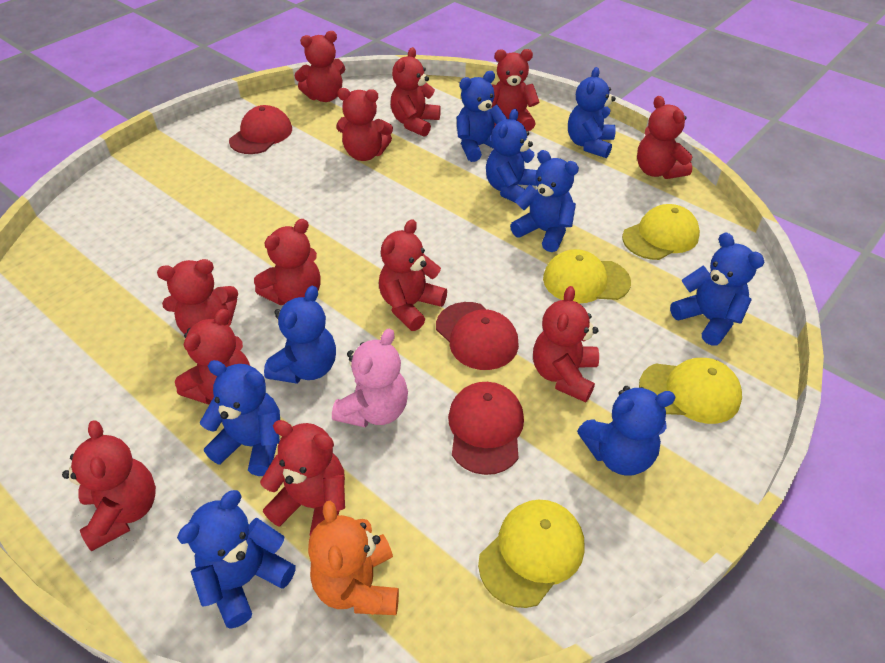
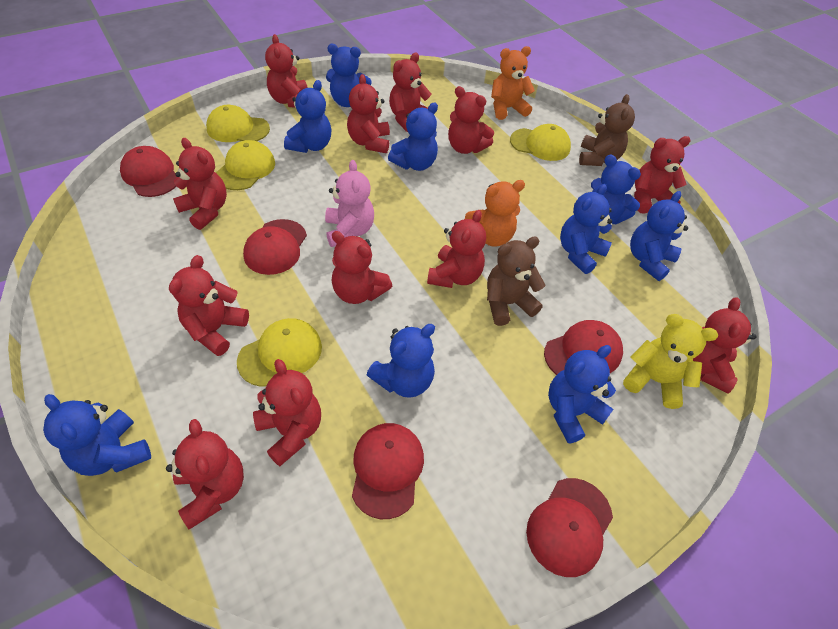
brown teddy bear: none = 0 -> [487,237,545,326] [579,94,635,166] = 2
orange teddy bear: [308,501,399,615] = 1 -> [465,180,525,247] [491,46,535,120] = 2
red cap: [229,105,292,154] [436,302,519,370] [448,382,524,475] = 3 -> [120,146,177,197] [243,219,307,275] [352,423,424,519] [526,478,613,577] [544,320,623,375] = 5
yellow teddy bear: none = 0 -> [623,314,718,409] = 1

